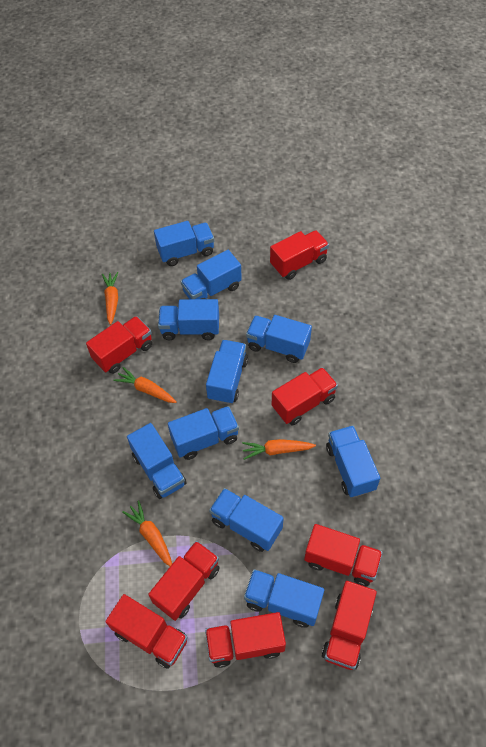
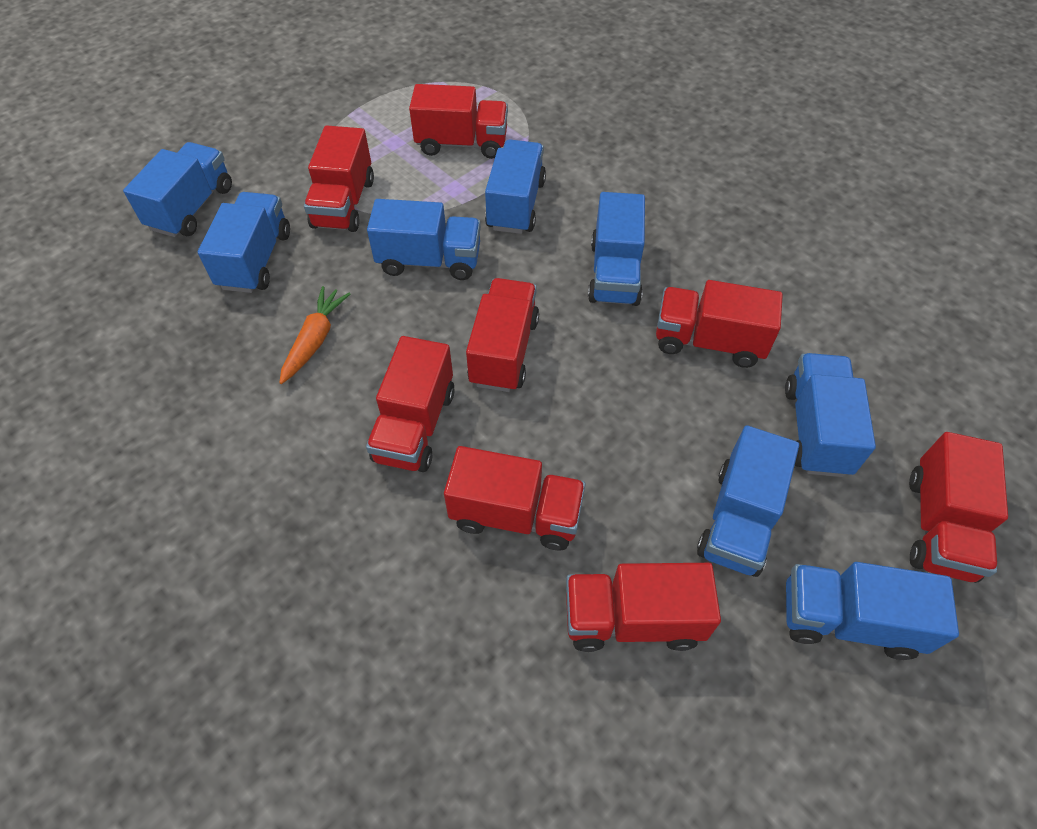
blue truck: [127,423,186,499] [154,221,214,266] [158,299,219,340] [168,406,239,460] [181,250,242,299] [206,340,248,404] [209,488,284,552] [244,569,324,628] [246,315,312,363] [326,425,380,497] = 10 -> [123,142,232,237] [198,192,290,293] [367,199,481,280] [485,140,546,234] [588,192,645,306] [697,425,799,577] [785,353,876,477] [786,562,959,660] = 8
orange carrot: [102,272,118,325] [113,367,177,403] [122,500,172,566] [242,439,316,460] = 4 -> [279,286,350,384] = 1

